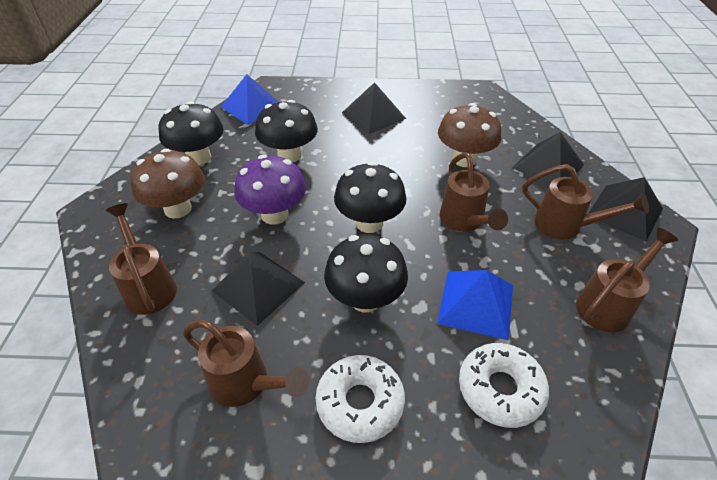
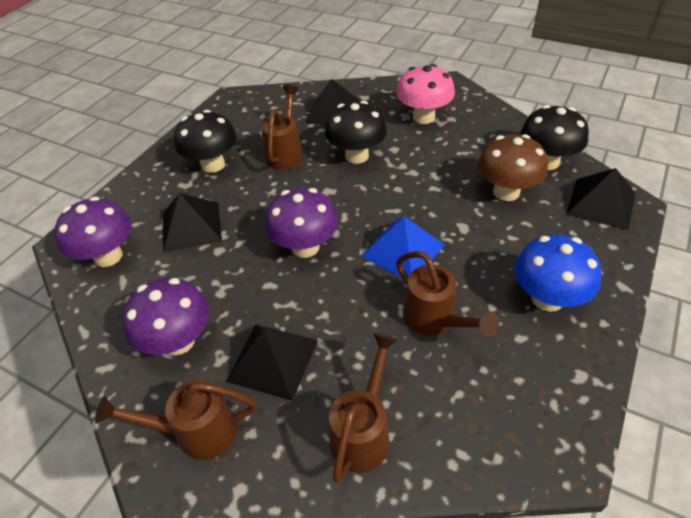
black mushroom: [158,101,223,165] [255,100,318,163] [324,234,408,313] [334,162,406,233] = 4 -> [174,110,237,173] [325,101,387,164] [521,105,589,170] = 3
blue mushroom: none = 0 -> [515,234,602,312] = 1
blue pyramid: [221,74,278,125] [437,270,513,340] = 2 -> [361,216,445,278] = 1
brown mushroom: [131,149,204,219] [438,103,501,167] = 2 -> [478,134,548,201] = 1
brown watering can: [105,203,177,315] [183,320,309,407] [440,152,508,232] [522,164,649,240] [576,227,678,332] = 5 -> [95,380,257,460] [261,85,303,170] [329,333,398,484] [396,251,500,337] = 4
pink mushroom: none = 0 -> [397,64,455,124] = 1
purple mushroom: [234,155,306,225] = 1 -> [54,197,132,267] [123,278,209,355] [265,188,338,258] = 3
white donut: [316,355,405,443] [459,343,549,428] = 2 -> none = 0

